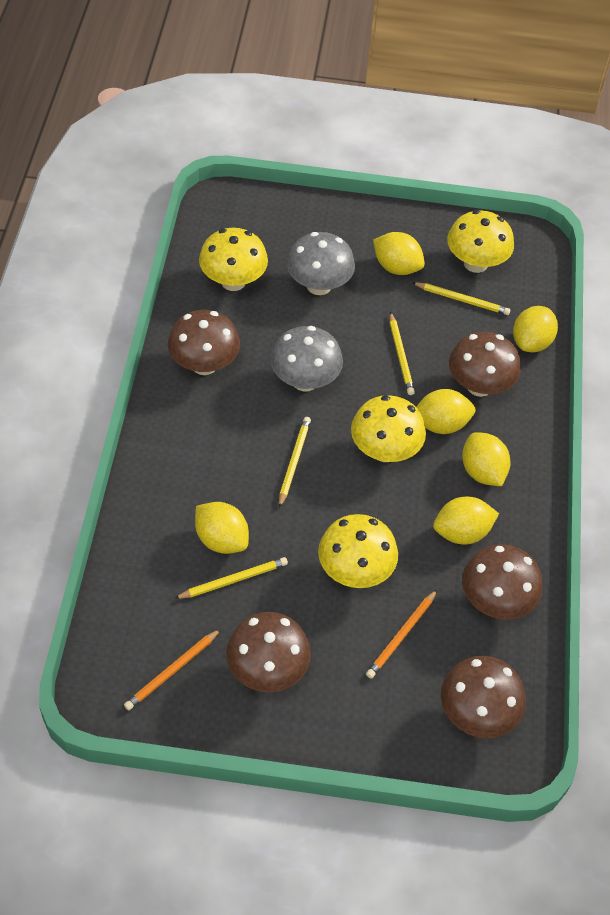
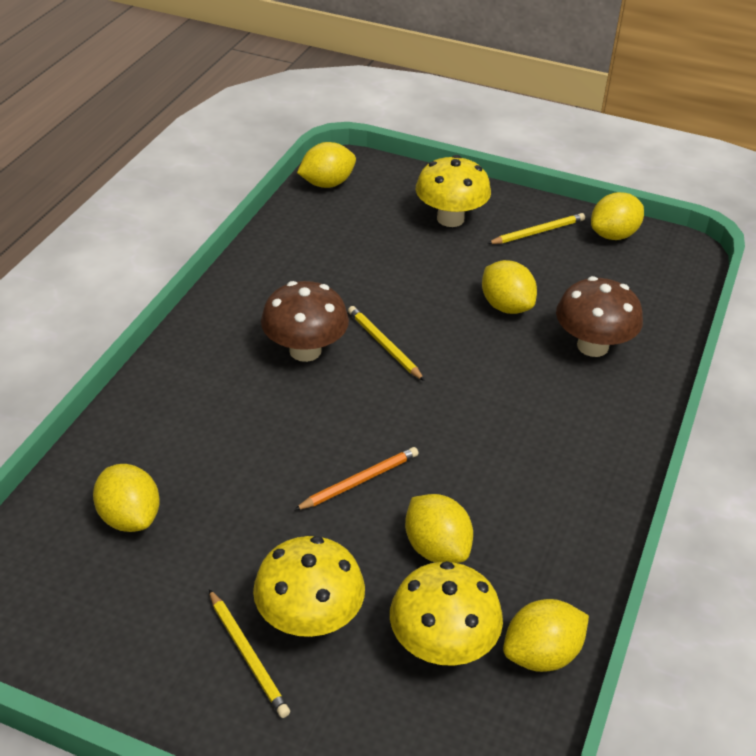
brown mushroom: [168,310,240,375] [226,612,311,692] [441,656,526,738] [449,331,521,397] [462,544,543,620] = 5 -> [261,281,349,362] [556,276,643,357] = 2
grey mushroom: [270,326,343,392] [287,232,355,295] = 2 -> none = 0
orange pencil: [124,629,221,710] [366,590,437,679] = 2 -> [294,447,419,510] = 1
yellow mushroom: [199,228,268,291] [318,514,398,588] [351,395,426,462] [447,210,514,273] = 4 -> [253,536,365,637] [390,561,503,666] [416,155,491,227] = 3
yellow pencil: [174,557,288,599] [279,417,311,508] [390,312,415,395] [412,282,510,315] = 4 -> [209,589,290,718] [348,306,425,381] [487,213,585,244] = 3

